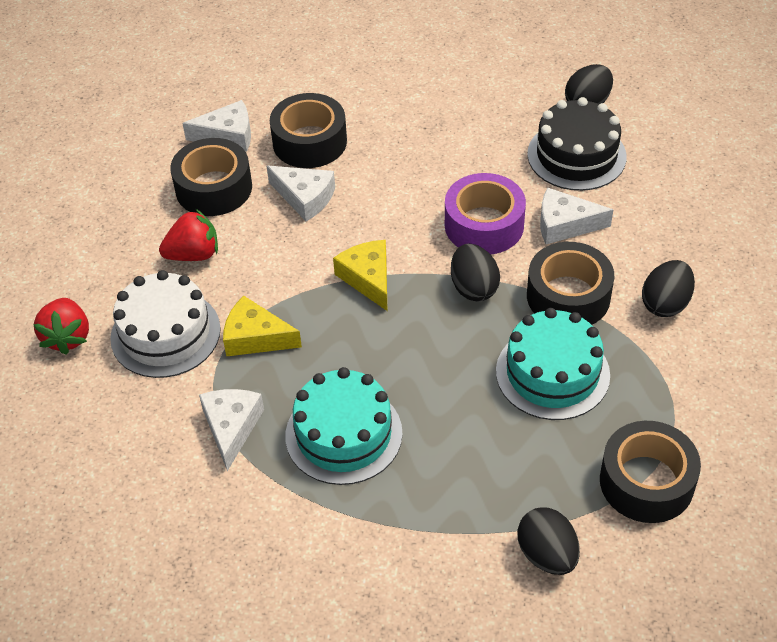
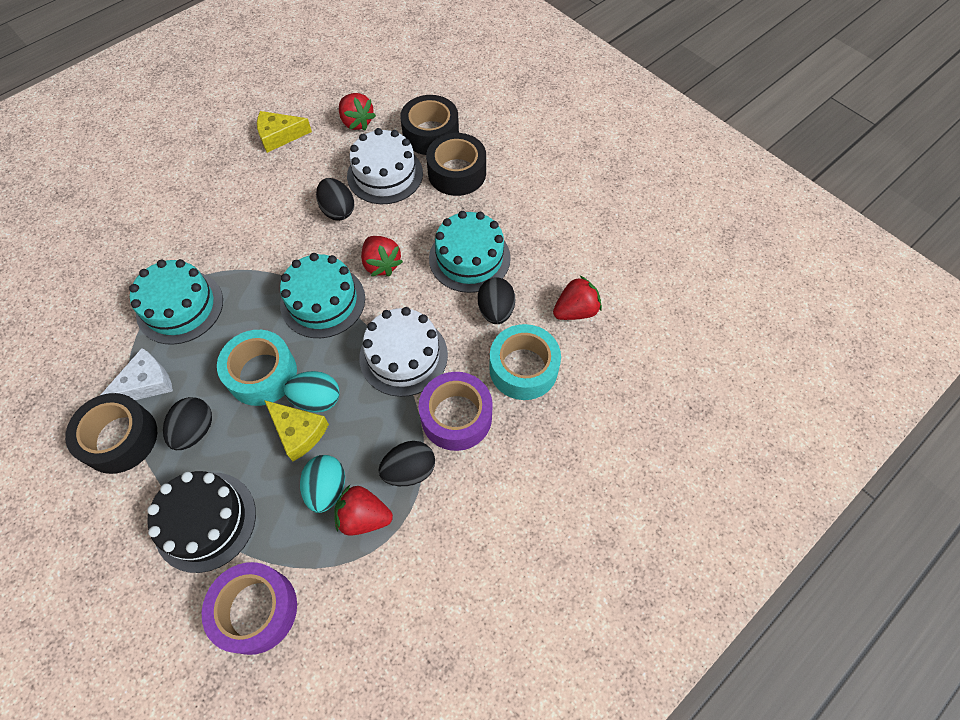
black tape: [170,138,252,216] [270,93,347,168] [527,242,614,325] [600,421,701,523] = 4 -> [65,393,157,474] [400,95,459,155] [426,133,486,196] = 3
purple tape: [445,173,526,254] = 1 -> [202,562,297,655] [418,372,493,451] = 2
red strawberry: [33,298,89,355] [159,209,218,261] = 2 -> [334,485,393,536] [339,93,376,130] [361,236,403,277] [553,276,602,320] = 4
turquoise cake: [285,367,403,485] [496,308,610,420] = 2 -> [129,259,223,345] [280,253,365,338] [429,211,511,293] = 3
turquoise egg: none = 0 -> [284,371,340,413] [300,455,345,513] = 2
turquoise tape: none = 0 -> [217,330,297,406] [489,324,561,400] = 2
white cake: [110,270,221,378] = 1 -> [347,128,423,204] [359,307,448,397] = 2
white cheese: [182,100,251,152] [199,389,264,471] [267,166,335,221] [540,187,613,244] = 4 -> [101,348,173,400] = 1

